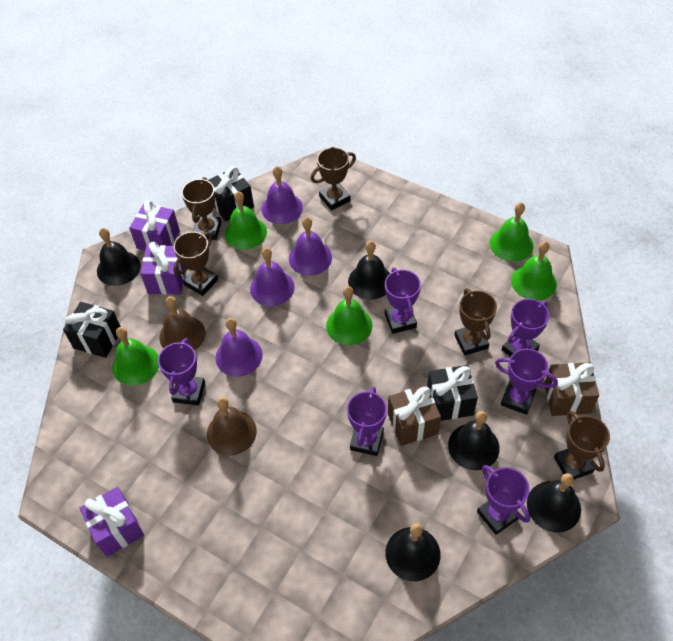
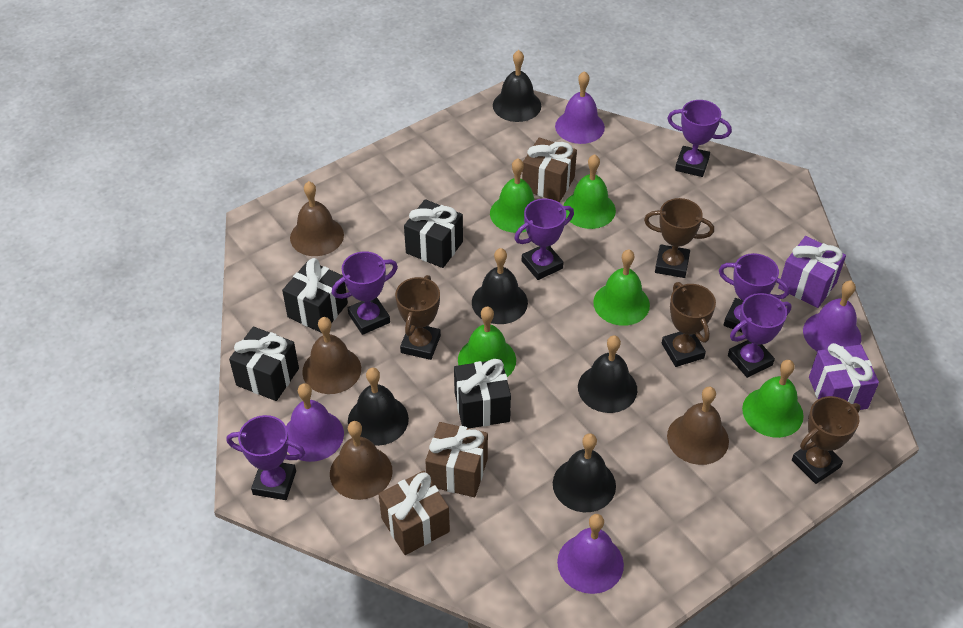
black gift: [63,302,121,358] [208,166,254,221] [427,365,478,421] = 3 -> [229,327,299,401] [282,258,348,333] [404,199,463,268] [454,359,511,428] = 4
brown bell: [159,296,206,351] [207,397,257,456] = 2 -> [290,181,344,256] [302,317,361,394] [330,421,393,500] [667,387,729,465] = 4
brown gift: [388,385,441,446] [544,362,599,416] = 2 -> [379,471,450,555] [425,422,488,497] [522,138,577,202] = 3
brown trophy: [173,232,218,296] [181,177,221,240] [311,147,356,210] [454,288,497,356] [554,411,610,480] = 5 -> [395,275,441,360] [644,198,714,278] [662,282,716,367] [792,396,860,484] = 4
purple gift: [79,487,144,557] [129,200,180,250] [140,242,185,294] = 3 -> [778,236,846,308] [809,343,879,410] = 2

